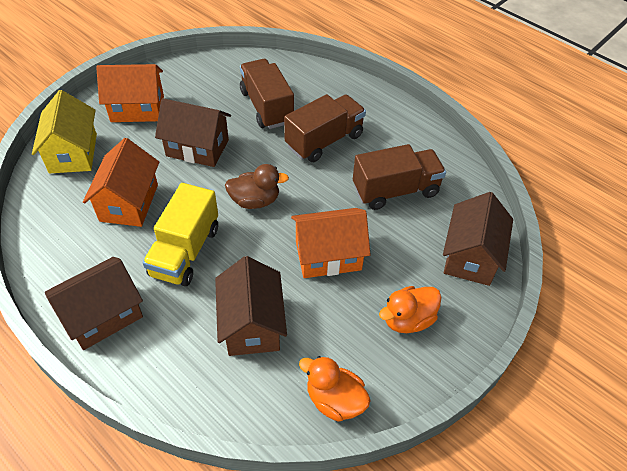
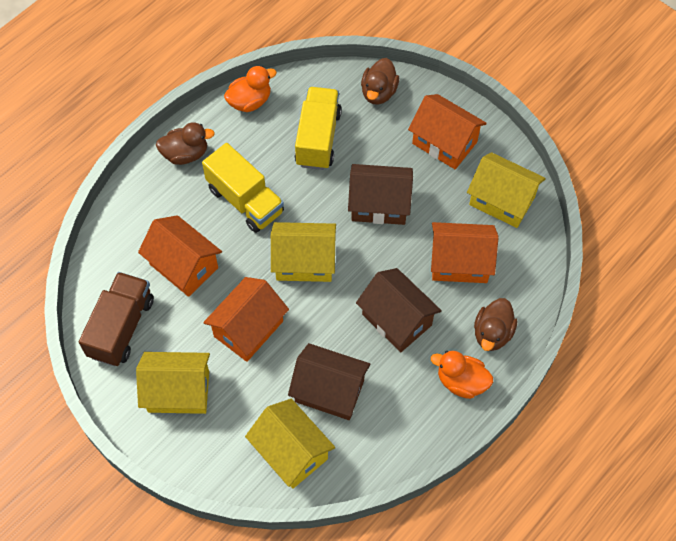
brown duck: [225,164,289,209] = 1 -> [156,122,215,165] [361,58,399,105] [474,298,518,351] = 3
brown house: [45,257,143,350] [155,98,231,167] [215,256,287,356] [443,192,513,286] = 4 -> [288,343,370,420] [348,164,413,225] [356,268,442,352] = 3
brown truck: [240,59,294,129] [284,94,366,162] [353,144,446,210] = 3 -> [79,272,154,366] = 1
orange house: [83,138,159,227] [96,64,164,122] [291,208,371,278] = 3 -> [138,215,222,297] [203,277,289,362] [408,94,487,169] [431,222,498,283] = 4
yellow house: [32,90,97,173] = 1 -> [136,352,210,414] [245,399,335,488] [271,222,336,282] [467,152,546,228] = 4
yellow truck: [143,183,218,286] = 1 -> [202,143,284,233] [295,87,342,170] = 2

